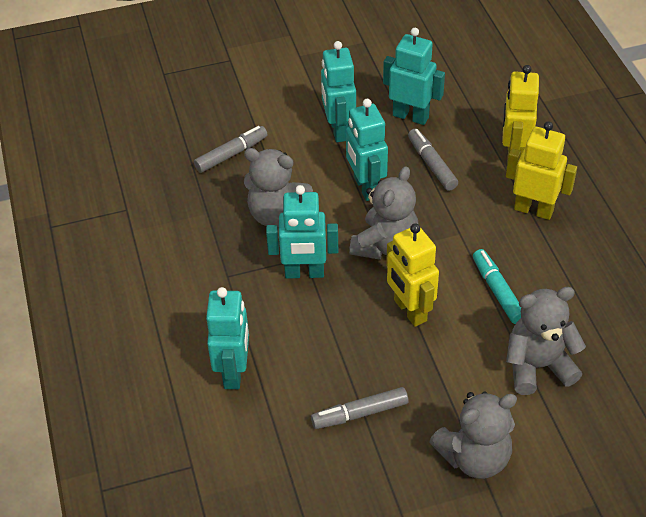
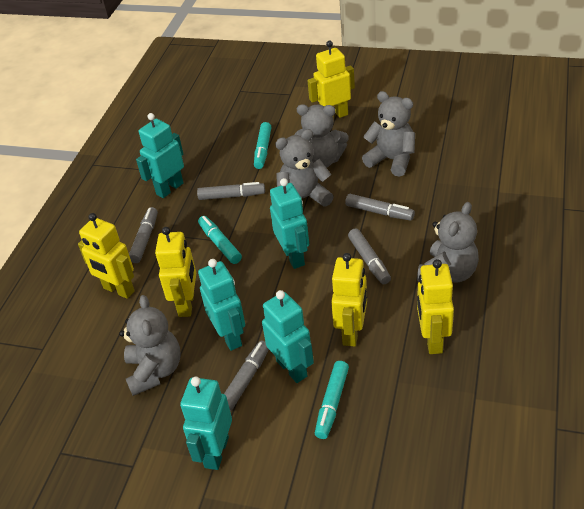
grey marker: [194,126,268,173] [311,387,408,429] [408,128,458,191] = 3 -> [129,207,158,263] [197,182,265,200] [224,341,269,411] [345,194,415,221] [348,228,391,284] = 5
grey teddy bear: [244,148,313,227] [349,166,419,260] [429,392,517,479] [506,287,586,395] = 4 -> [119,295,181,396] [275,129,334,207] [294,104,349,168] [362,91,415,177] [417,202,479,282] = 5
turquoise marker: [473,249,521,324] = 1 -> [198,216,242,264] [254,122,271,169] [315,361,349,439] = 3
yellow robot: [386,223,439,327] [502,65,539,163] [506,121,577,220] = 3 -> [78,213,135,299] [155,227,196,317] [307,41,355,120] [331,253,367,347] [417,259,454,354] = 5

